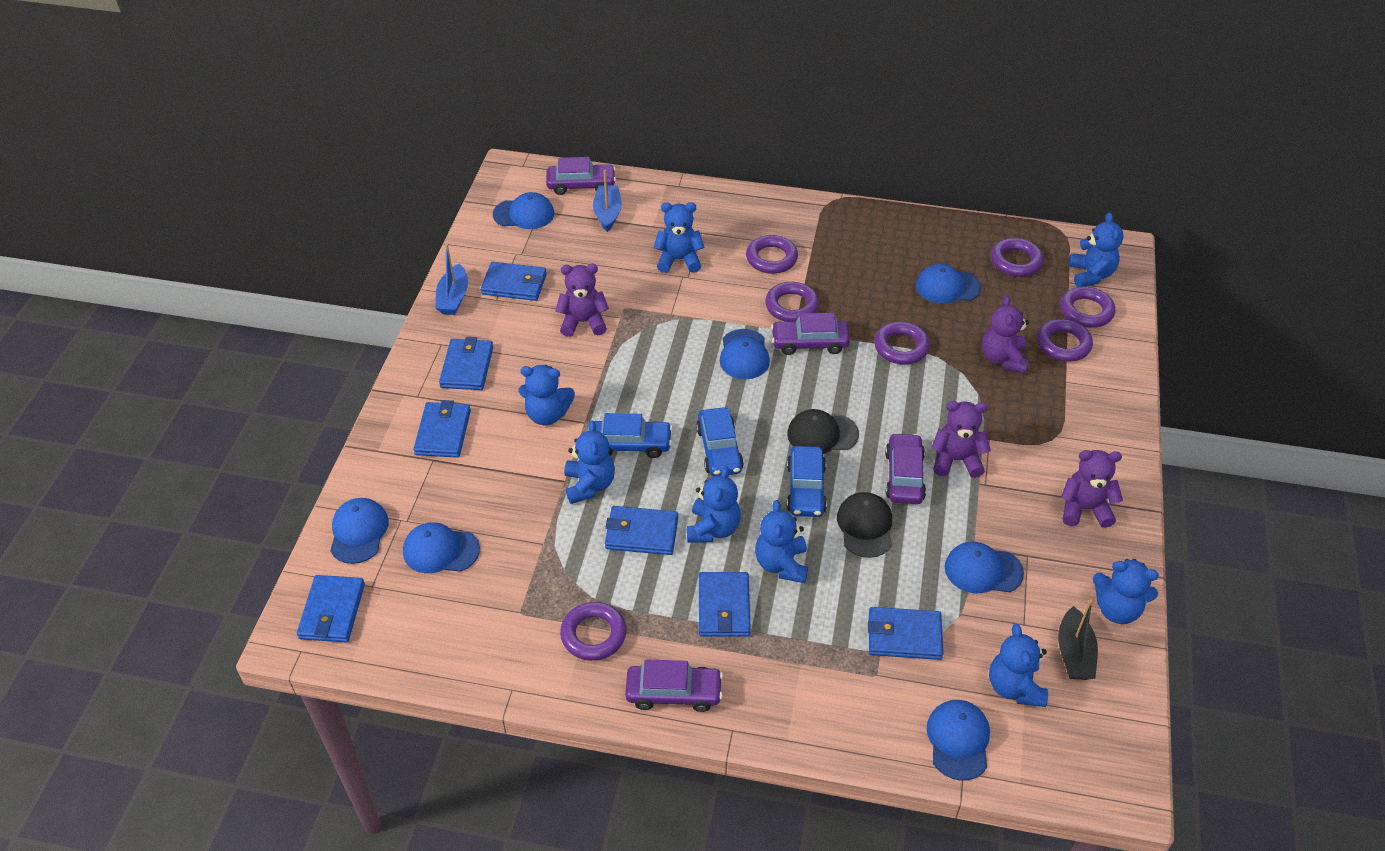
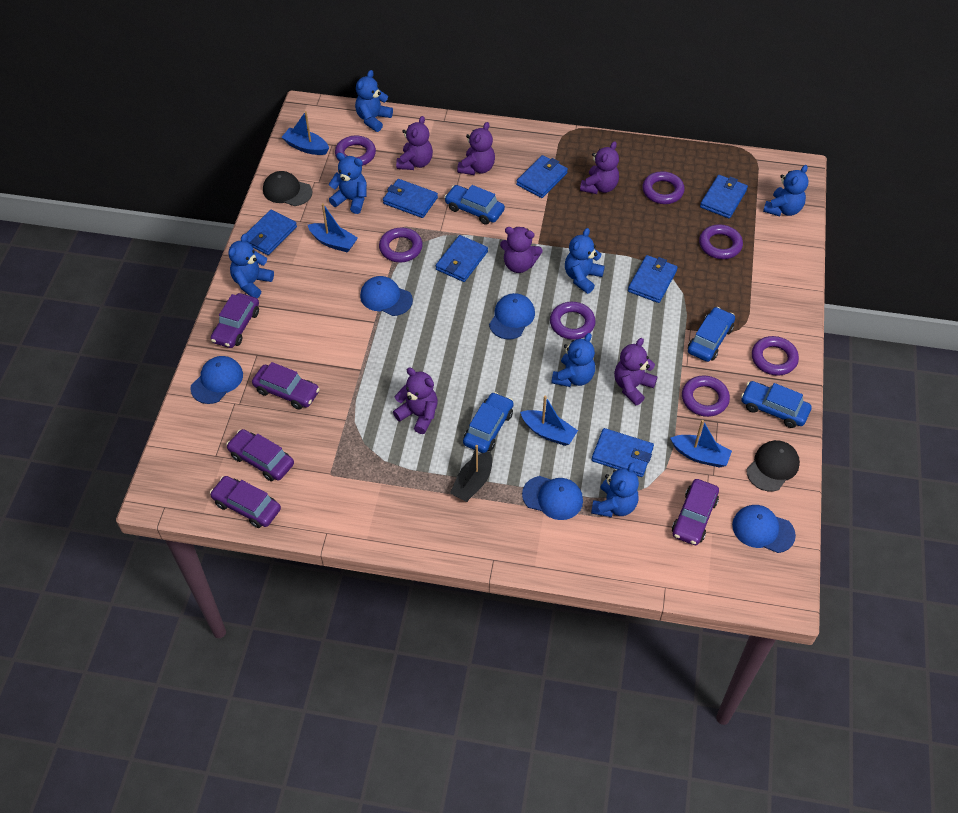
blue boat: [435,244,468,315] [593,170,622,232] = 2 -> [281,111,329,155] [308,203,358,253] [520,396,578,446] [670,420,732,468] = 4
blue cap: [330,498,389,564] [403,522,480,573] [493,192,554,229] [720,329,770,379] [916,264,981,304] [927,700,990,781] [945,542,1024,593] = 7 -> [190,356,243,404] [360,276,413,316] [489,293,535,339] [522,476,583,520] [732,505,796,553] = 5
blue car: [594,413,673,458] [696,407,744,476] [787,446,827,517] = 3 -> [444,185,505,225] [463,392,514,453] [688,307,735,362] [741,381,812,428] = 4
blue teddy bear: [519,365,575,425] [565,420,615,504] [653,202,705,273] [687,466,741,543] [755,500,808,583] [989,624,1048,707] [1069,212,1123,287] [1092,559,1159,624] = 8 -> [229,234,274,298] [328,153,367,214] [355,70,393,132] [551,333,595,387] [565,228,605,294] [591,463,639,517] [763,165,809,216] = 7
purple car: [546,157,616,195] [625,659,723,712] [771,313,850,355] [885,433,926,504] = 4 -> [210,476,281,528] [211,293,259,348] [226,429,294,481] [252,362,320,409] [672,479,719,545] = 5
purple teddy bear: [555,264,609,337] [931,401,991,478] [982,296,1029,374] [1061,450,1123,528] = 4 -> [393,368,438,434] [396,116,433,170] [457,122,495,175] [500,227,543,273] [580,141,619,194] [614,338,658,405] = 6

